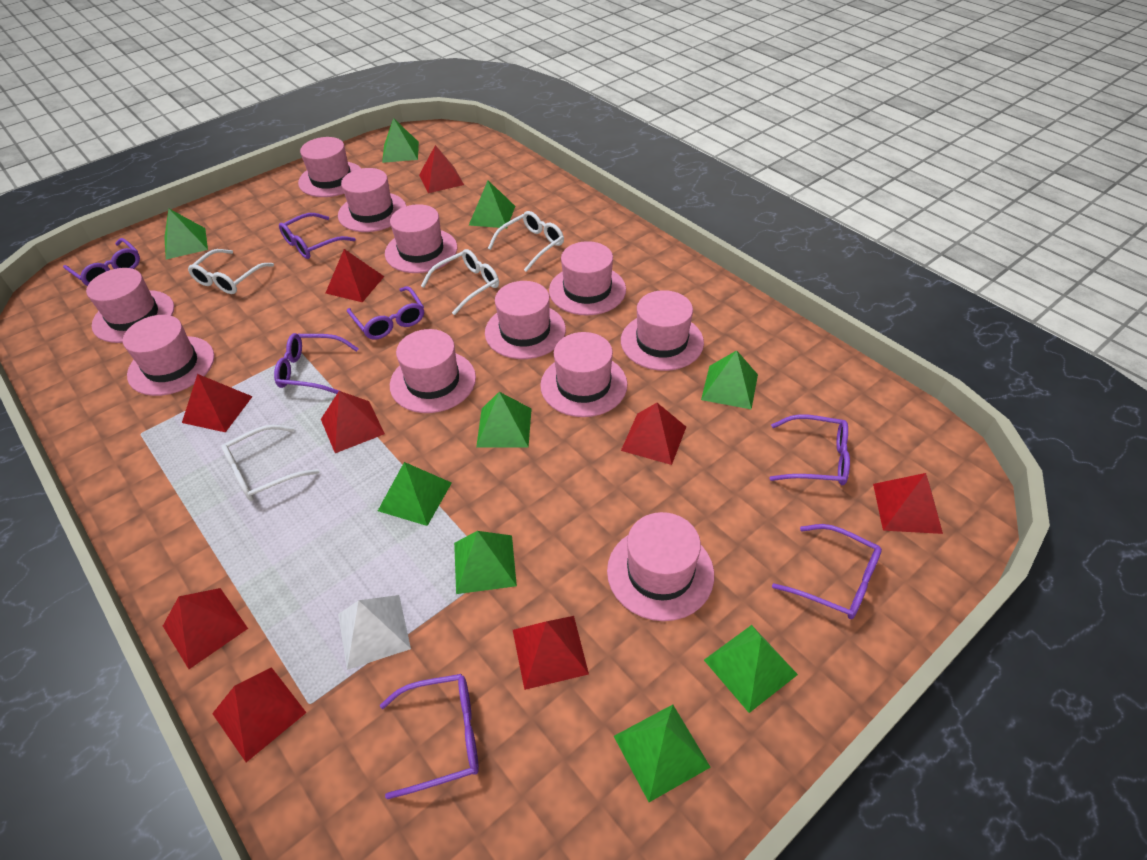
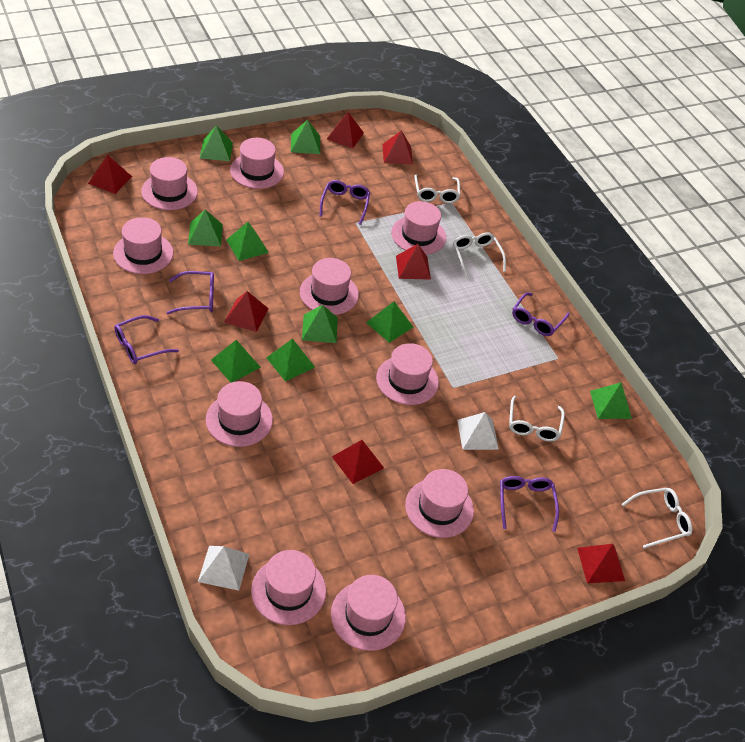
pink hat: [86,268,174,343] [123,315,215,396] [298,137,362,197] [338,168,406,232] [385,204,457,273] [390,329,476,413] [485,281,566,359] [540,332,628,417] [549,241,626,315] [607,512,714,621] [621,290,704,371] = 11 -> [113,217,173,274] [141,157,198,210] [206,381,273,447] [230,138,284,189] [251,550,326,625] [300,258,359,315] [331,575,406,651] [376,343,439,405] [391,201,446,254] [405,469,474,538] = 10
purple glasses: [63,238,140,286] [274,333,359,394] [279,213,356,259] [347,286,424,340] [380,674,479,799] [769,414,850,485] [772,524,882,619] = 7 -> [114,315,179,364] [166,271,214,314] [320,180,370,225] [500,476,559,532] [512,292,569,336] = 5
red pyramid: [163,588,248,669] [182,374,253,432] [212,667,306,762] [321,391,385,453] [326,249,384,302] [419,145,464,193] [513,616,589,690] [621,403,686,465] [873,473,943,534] = 9 -> [88,155,132,194] [224,291,269,332] [327,112,364,148] [332,440,384,484] [382,130,413,165] [396,244,431,280] [577,544,625,583] = 7
white pyramid: [338,595,411,670] = 1 -> [198,546,249,591] [457,412,499,450] = 2

